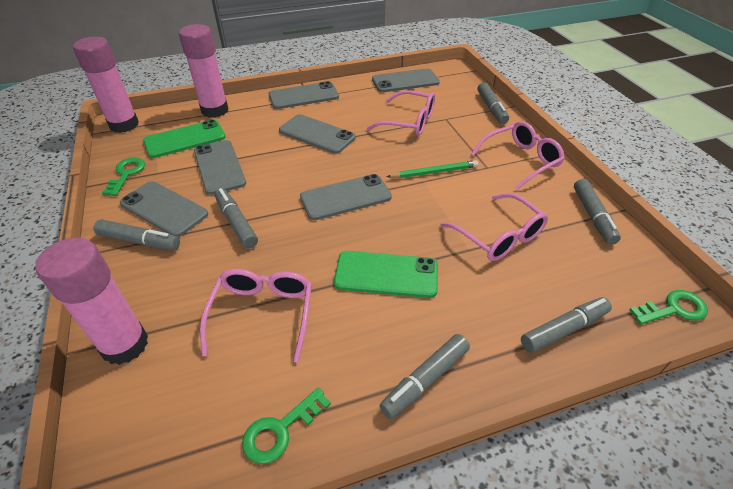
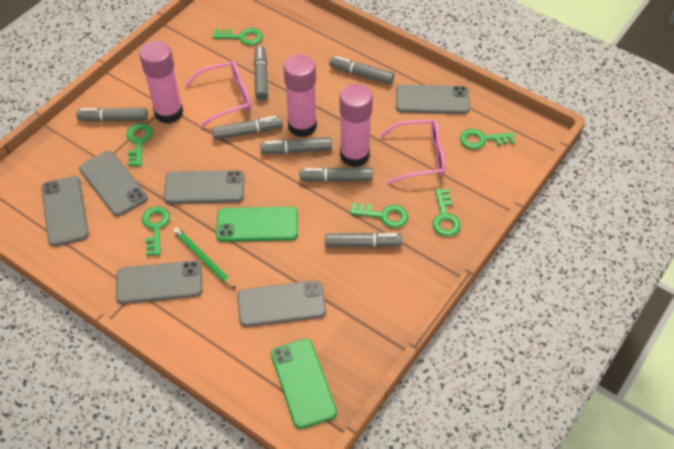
green key: [102,157,145,196] [242,387,331,464] [629,290,708,325] = 3 -> [127,123,153,166] [142,207,170,256] [212,28,263,45] [350,202,408,228] [432,189,461,236] [460,129,515,149] = 6
grey marker: [94,219,180,250] [215,188,258,248] [379,334,470,419] [477,82,509,124] [521,297,612,353] [574,179,621,245] = 6 -> [76,108,148,122] [212,116,283,140] [254,46,268,101] [260,137,332,154] [300,167,373,182] [325,232,402,248] [329,56,394,85] = 7
pink glasses: [200,269,312,362] [367,90,435,136] [440,193,548,261] [471,121,565,190] = 4 -> [185,61,251,128] [380,119,445,184] = 2

